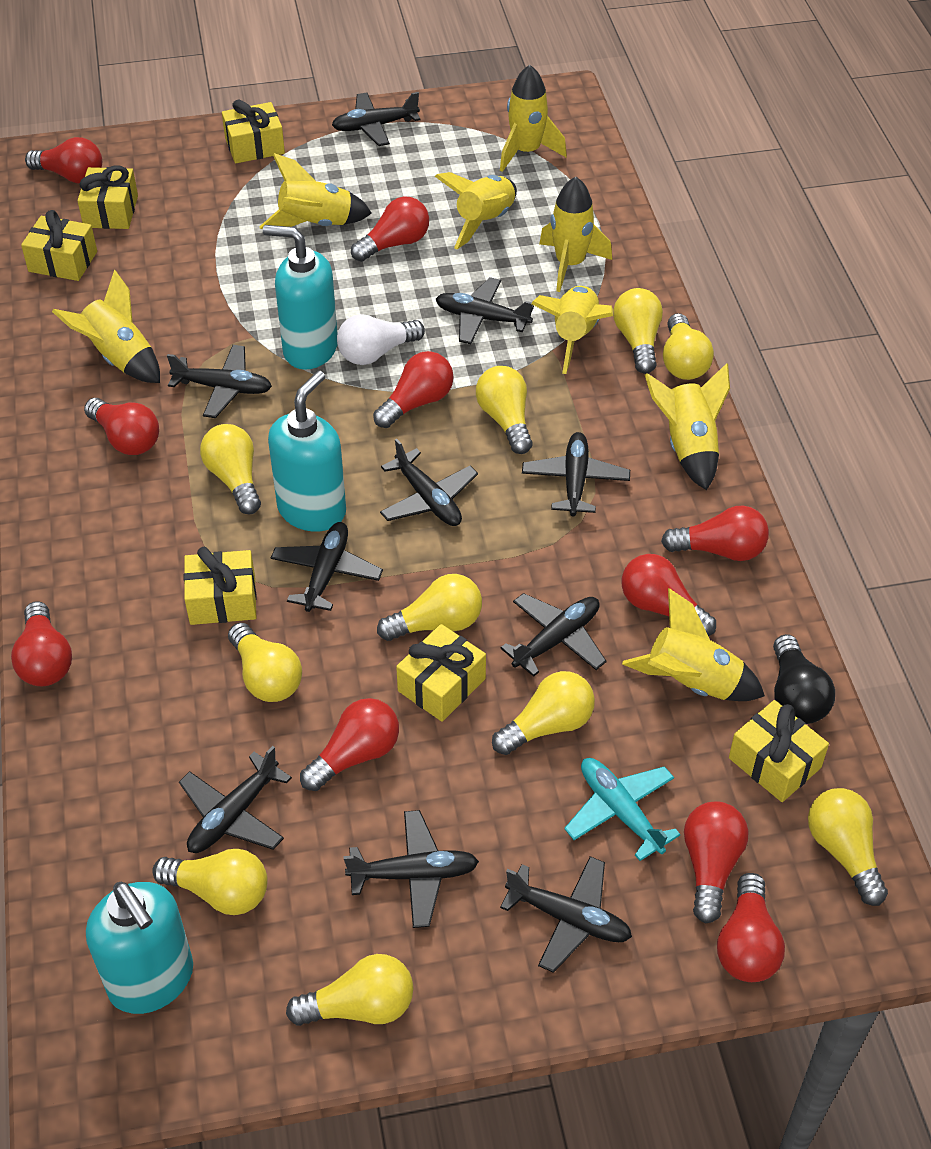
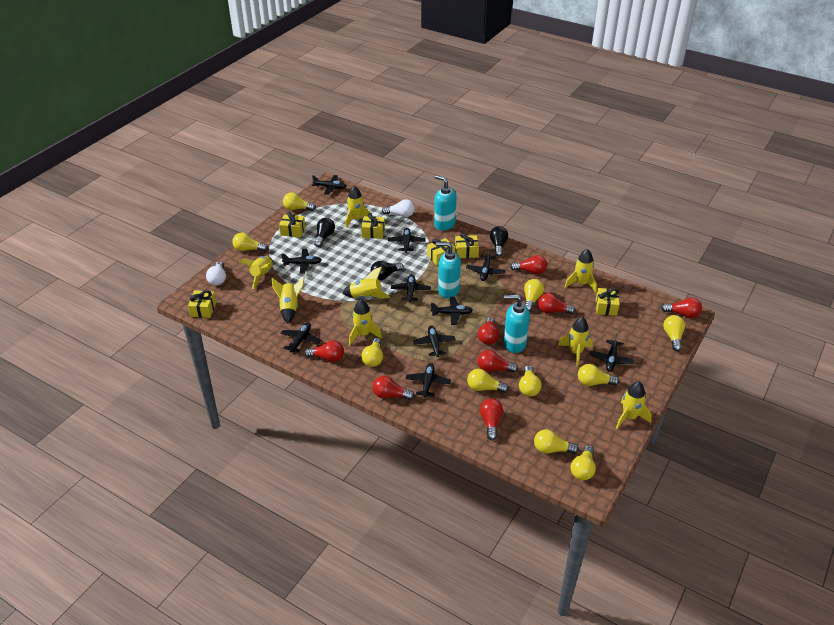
black light bulb: [773,634,835,724] = 1 -> [314,218,335,247] [370,261,403,280] [490,226,508,257] = 3
red light bulb: [11,601,72,686] [25,137,102,184] [84,398,159,455] [300,698,399,791] [351,196,429,262] [373,351,454,428] [622,554,716,636] [661,505,769,561] [684,801,748,923] [717,873,785,982] = 10 -> [304,340,344,362] [373,376,415,400] [477,350,518,373] [478,317,499,345] [480,398,503,440] [510,255,547,274] [538,293,576,314] [661,298,702,318] = 8
turquoise plane: [564,758,681,861] = 1 -> none = 0
white light bulb: [337,314,425,365] = 1 -> [206,261,226,286] [382,199,415,217] = 2

